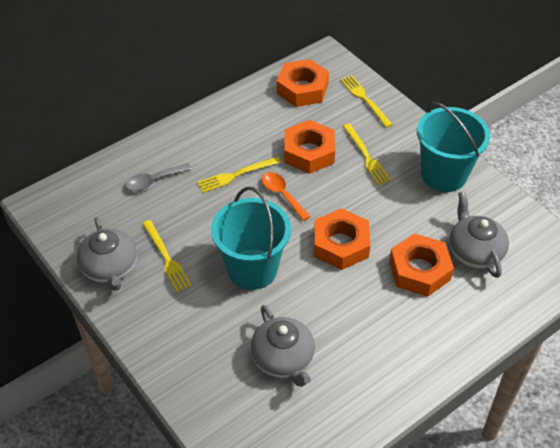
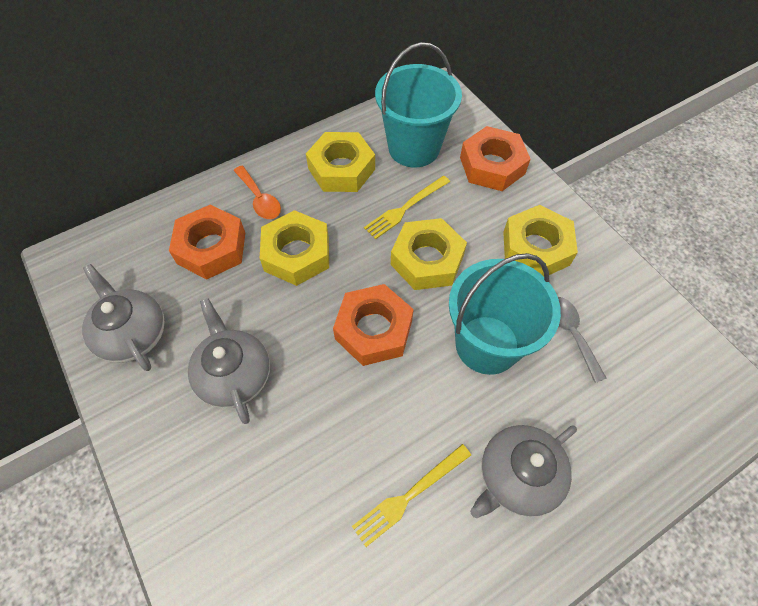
orange nut: [277,59,329,107] [284,120,335,174] [314,208,370,270] [389,233,454,297] = 4 -> [169,205,245,280] [333,284,414,366] [460,126,531,191] = 3
yellow fork: [142,220,192,292] [197,157,282,193] [340,75,393,128] [343,123,391,185] = 4 -> [352,444,471,547] [364,176,450,239] = 2
yellow nut: none = 0 -> [260,210,329,286] [306,132,375,192] [391,218,467,290] [503,205,578,276] = 4

